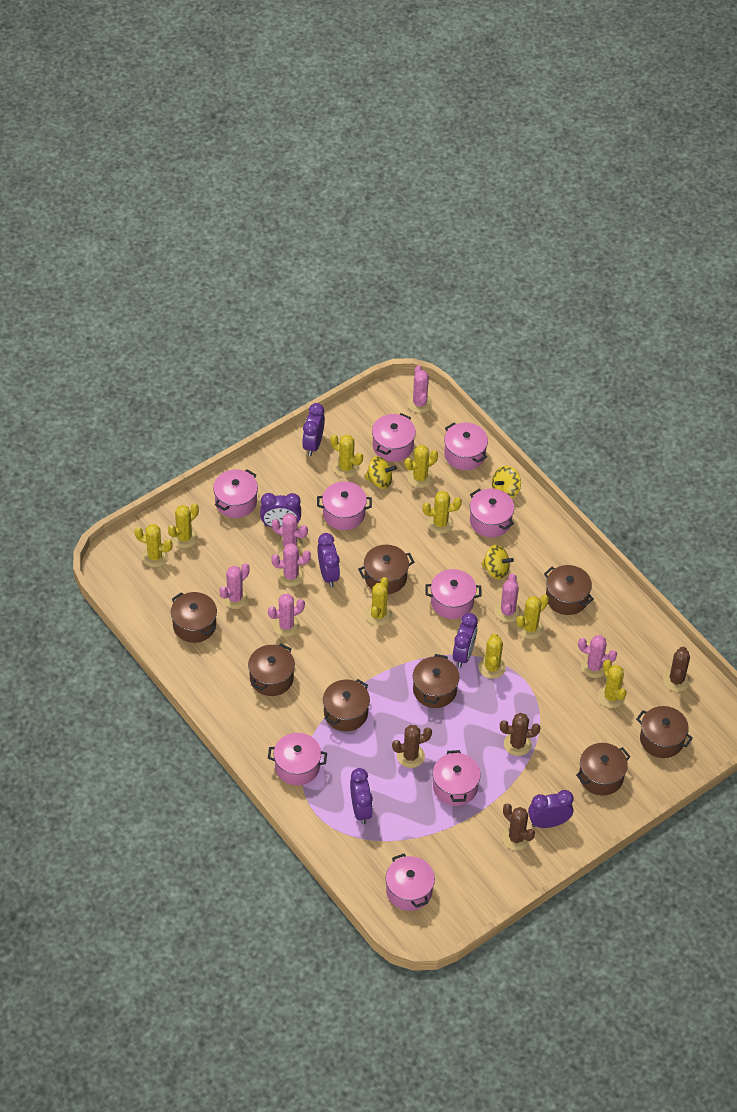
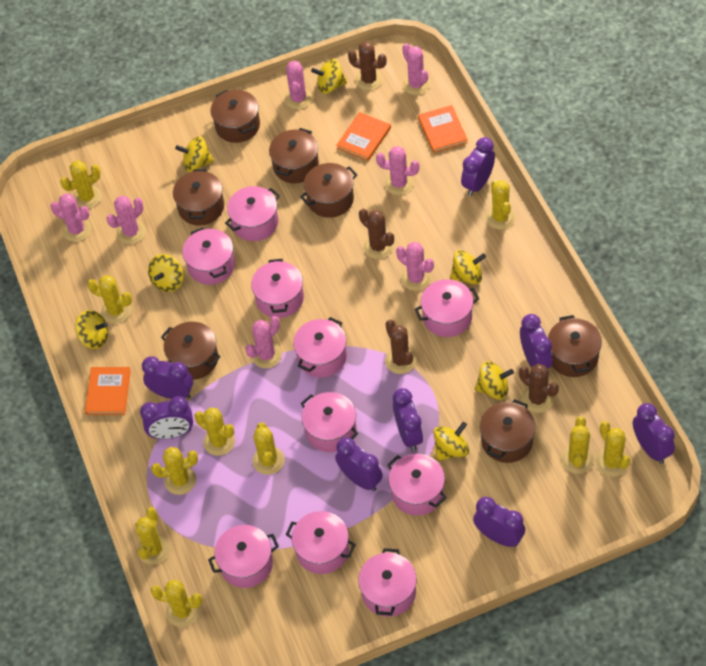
brown pot: [171,592,217,643] [248,644,295,696] [323,679,370,731] [358,545,414,594] [413,654,459,708] [544,565,594,615] [576,743,631,796] [636,706,693,758] = 8 -> [161,322,221,380] [173,169,224,226] [211,90,260,143] [269,128,319,183] [300,163,357,218] [480,399,536,463] [548,315,602,377] = 7
orange book: none = 0 -> [85,367,131,415] [336,112,391,161] [418,105,468,153] = 3
pink pot: [213,469,258,518] [268,733,327,785] [317,481,372,530] [372,413,416,462] [386,854,435,911] [425,569,481,619] [433,750,481,806] [444,422,488,470] [470,489,514,537] = 9 -> [182,227,235,285] [208,525,279,588] [225,186,280,241] [251,259,304,318] [286,511,356,574] [293,317,347,378] [301,392,358,452] [358,548,417,617] [387,454,447,516] [415,279,480,337] = 10
purple clock: [260,493,301,527] [302,403,325,456] [317,533,340,587] [350,768,373,824] [453,613,478,667] [528,790,574,828] = 6 -> [140,396,193,439] [142,356,193,399] [335,437,383,491] [393,388,423,451] [461,137,495,196] [473,497,525,547] [520,314,552,369] [633,403,675,464] = 8
yellow cactus: [134,524,173,567] [168,503,199,548] [330,435,363,478] [365,577,392,626] [405,445,438,488] [423,491,462,534] [479,633,506,679] [516,595,549,639] [598,660,627,708] = 9 -> [60,160,102,209] [87,275,132,324] [135,507,170,565] [151,447,198,495] [151,579,203,627] [194,407,235,456] [253,422,285,475] [485,180,515,230] [561,416,594,474] [596,421,630,477] = 10
yellow spinning top: [365,456,397,489] [481,545,514,579] [492,466,521,498] = 3 -> [75,310,108,349] [148,254,184,292] [175,136,214,172] [311,59,347,94] [433,422,469,461] [450,250,486,284] [475,361,514,400] = 7

